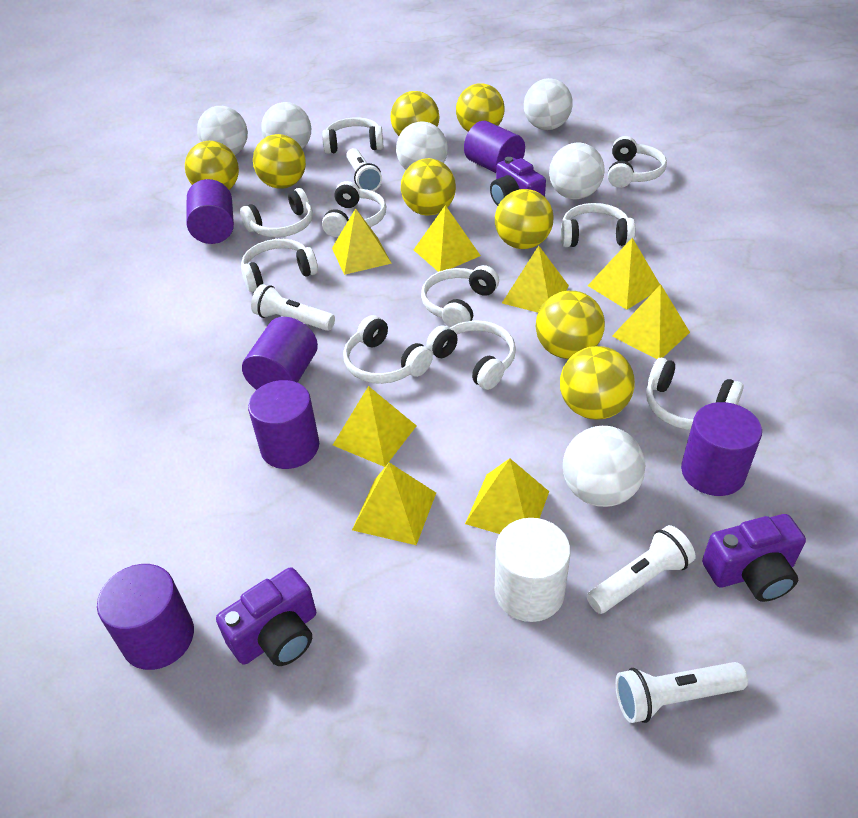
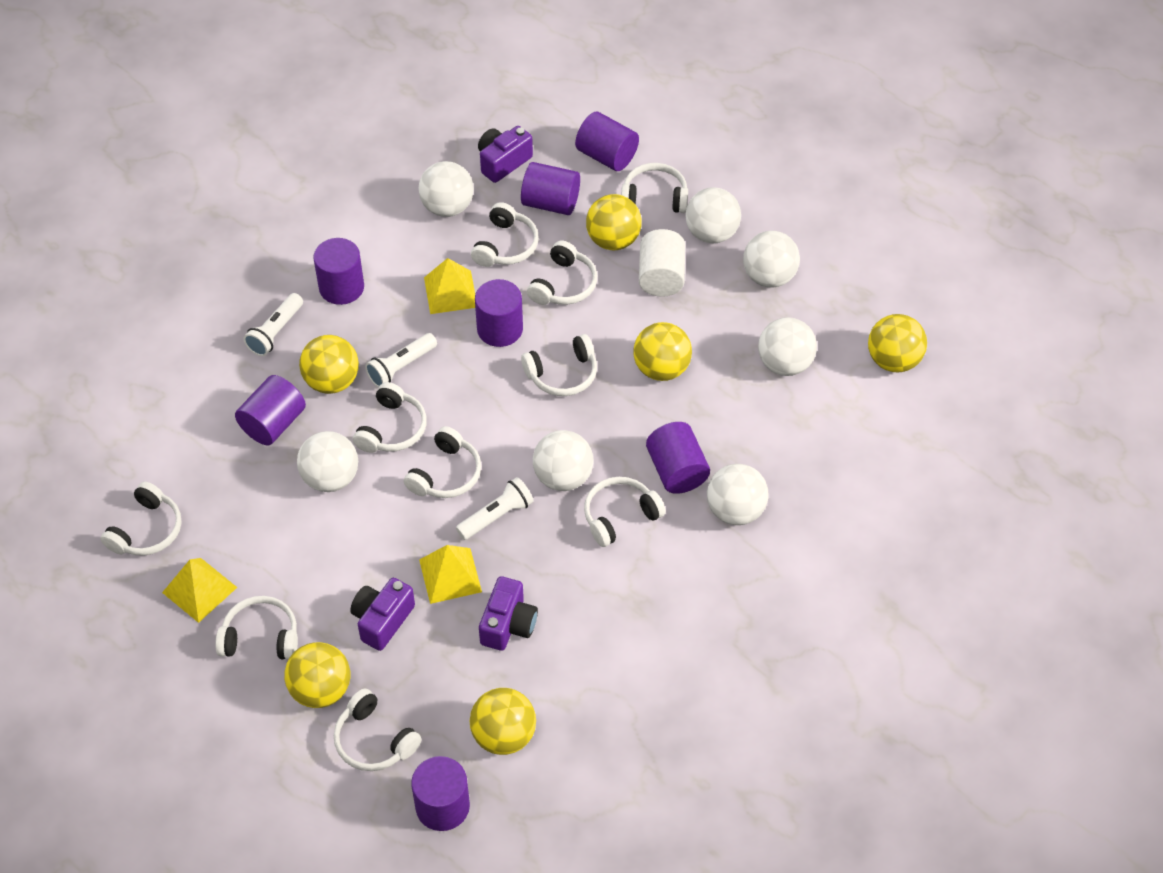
purple cylinder: [97,564,194,670] [186,179,234,244] [242,317,318,390] [248,380,319,469] [464,121,525,173] [681,402,762,496] = 6 -> [235,375,306,445] [313,238,364,305] [411,756,470,831] [475,279,523,347] [521,162,580,215] [575,112,639,171] [646,422,710,494] = 7
white ball: [197,106,248,155] [261,102,311,149] [396,121,448,170] [524,78,572,130] [549,143,604,199] [563,426,646,507] = 6 -> [297,431,358,492] [418,161,474,217] [533,430,594,491] [685,187,741,243] [707,464,769,525] [743,231,800,288] [758,317,817,376] = 7
white flashlight: [251,284,335,331] [346,148,382,191] [587,525,696,614] [615,662,748,723] = 4 -> [243,293,303,356] [365,333,437,388] [456,477,534,540] = 3
yellow ball: [185,141,239,190] [253,134,306,189] [391,91,439,136] [401,158,456,215] [456,83,505,132] [495,189,554,249] [536,291,605,359] [560,346,635,420] = 8 -> [284,642,350,708] [299,335,359,394] [470,688,536,755] [586,194,642,250] [633,322,692,381] [868,314,927,372] = 6
yellow pyramid: [332,208,392,275] [333,386,417,467] [352,463,436,545] [414,205,481,272] [465,458,549,534] [502,246,569,313] [588,238,660,310] [612,284,690,359] = 8 -> [162,558,237,623] [419,545,482,604] [424,258,475,314] = 3

